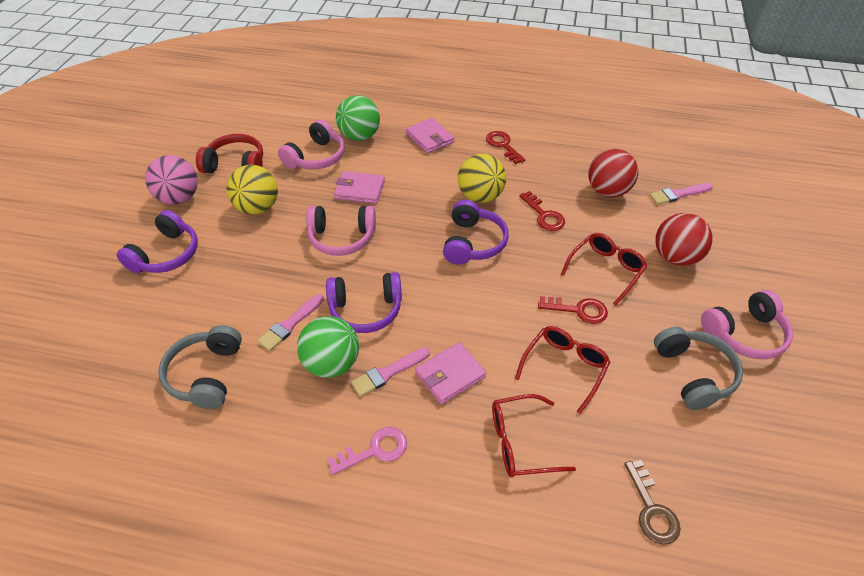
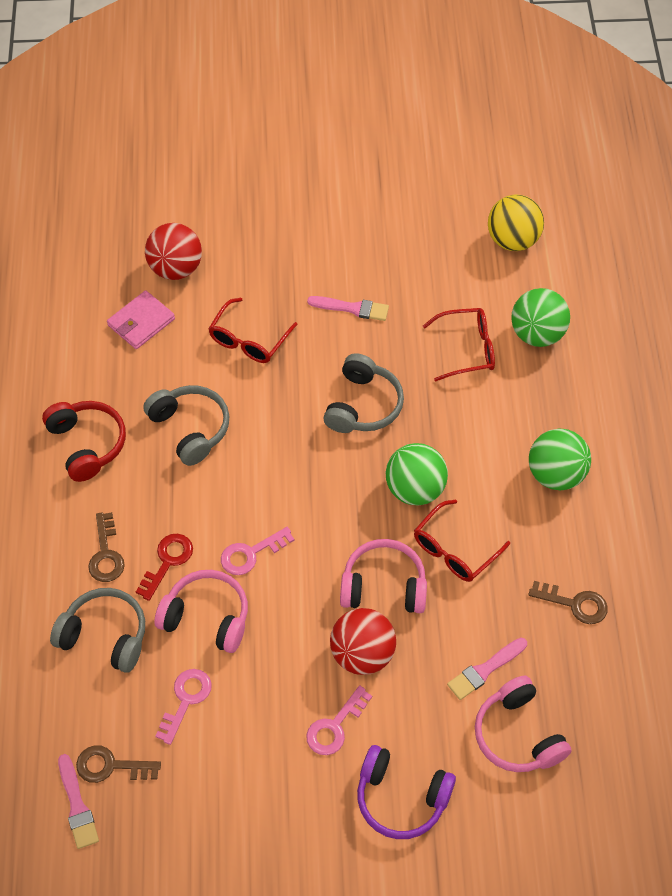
brown key: [624,460,681,545] = 1 -> [76,745,161,783] [88,512,125,582] [528,581,608,624] = 3
green ball: [297,316,359,378] [336,95,380,141] = 2 -> [386,443,448,505] [511,288,570,347] [529,429,591,490] = 3
grey headphones: [158,325,242,409] [654,327,743,410] = 2 -> [50,588,145,673] [143,385,230,466] [323,353,404,433] = 3
pink ball: [145,155,198,204] = 1 -> none = 0
pink key: [327,427,407,475] = 1 -> [155,669,212,745] [221,527,294,575] [306,685,372,755] = 3
pink wallet: [334,171,385,204] [406,118,454,153] [415,342,486,404] = 3 -> [107,290,175,349] = 1
purple headphones: [117,210,198,273] [326,272,402,333] [443,200,509,265] = 3 -> [357,745,456,839] = 1
red key: [486,131,525,164] [519,191,565,231] [538,296,608,324] = 3 -> [136,534,193,601] = 1
yellow ball: [227,165,278,215] [458,154,506,203] = 2 -> [488,194,544,251] = 1

